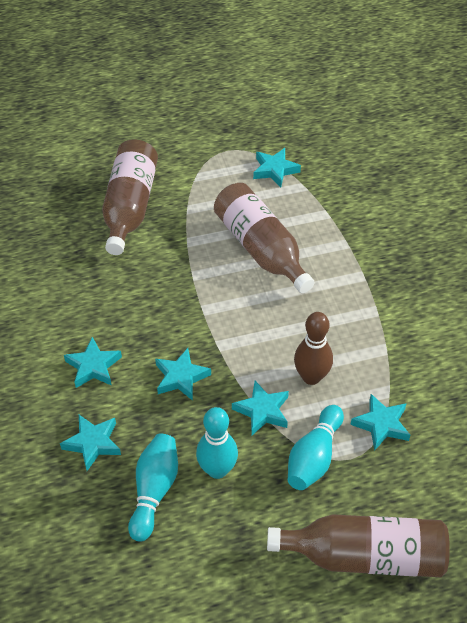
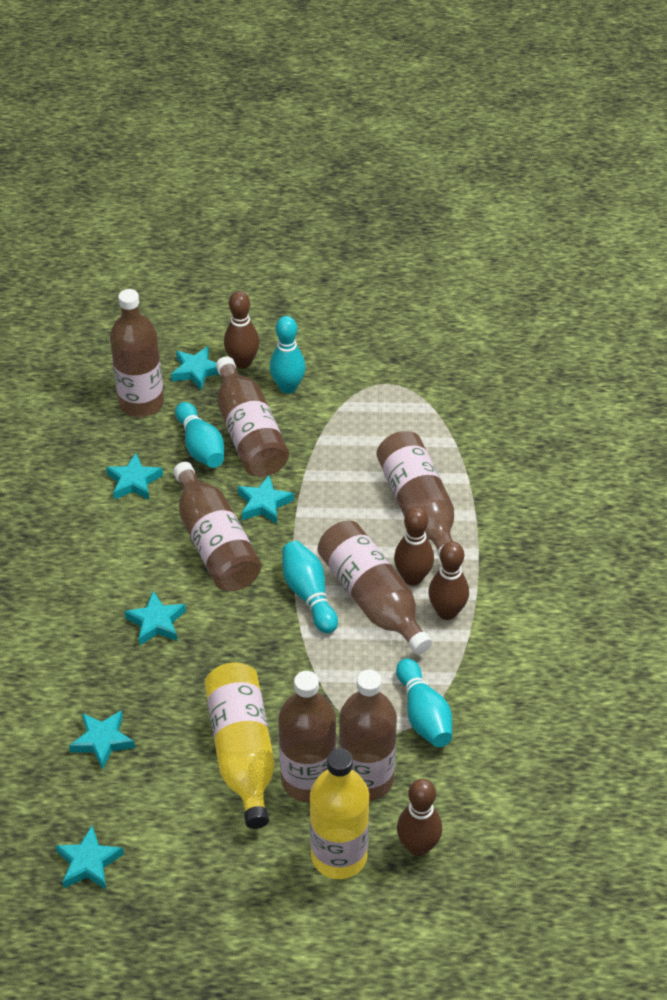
brown bottle: [102,139,158,255] [214,183,315,293] [267,514,450,577] = 3 -> [110,289,164,417] [173,462,261,591] [216,356,289,477] [278,671,336,802] [318,521,432,654] [339,670,397,801] [377,431,454,558] = 7
brown bowling pin: [294,312,333,385] = 1 -> [224,291,260,369] [394,507,434,585] [397,779,442,856] [428,541,469,620] = 4
turquoise bowling pin: [128,434,178,542] [196,407,238,479] [288,405,344,490] = 3 -> [175,402,224,468] [270,316,306,394] [282,541,338,634] [396,658,452,747] = 4
yellow bottle: none = 0 -> [205,663,275,829] [310,748,369,879] = 2

